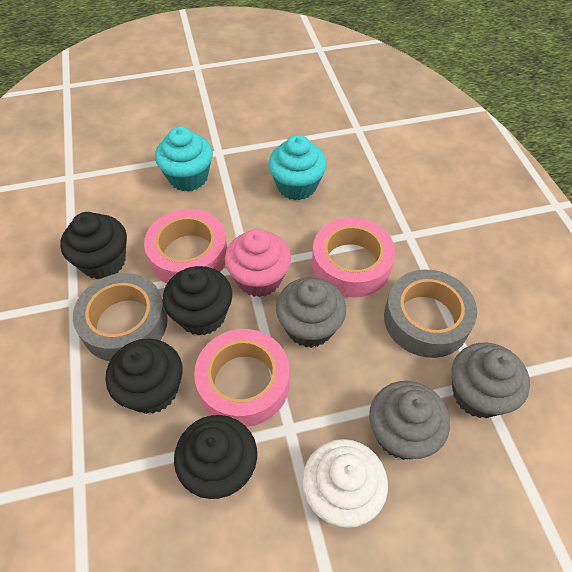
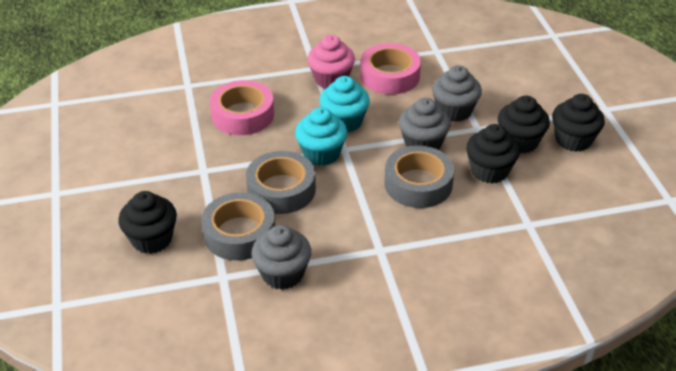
grey tape: [73,273,168,361] [384,270,477,358] = 2 -> [201,192,275,261] [246,151,316,214] [384,145,454,208] = 3
pink tape: [144,209,227,283] [194,329,289,427] [312,218,395,297] = 3 -> [210,80,274,135] [360,43,421,94] = 2
white cupcake: [302,439,388,528] = 1 -> none = 0

